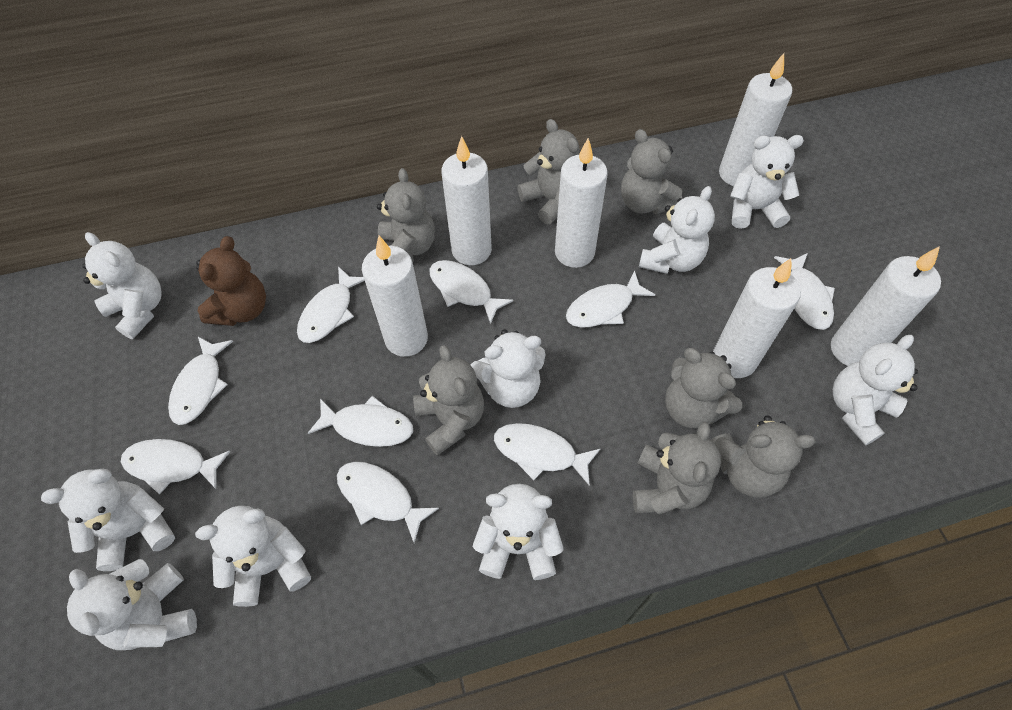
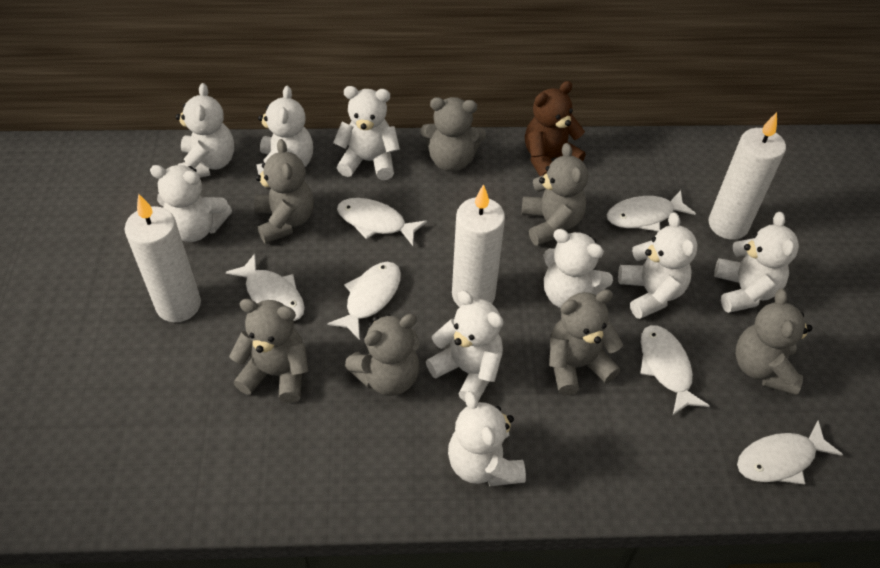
white candle: [362,236,428,357] [441,136,492,265] [555,138,608,268] [713,258,801,378] [719,53,792,186] [831,246,941,366] = 6 -> [125,194,201,322] [452,184,505,307] [709,112,786,240] = 3
white fish: [121,439,231,494] [168,337,233,425] [297,267,365,343] [308,396,413,447] [337,462,439,543] [430,260,513,324] [494,423,600,486] [566,271,655,328] [774,253,835,330] = 9 -> [226,253,305,321] [328,262,401,340] [337,198,427,246] [607,190,696,231] [640,325,710,415] [737,421,843,485] = 6

